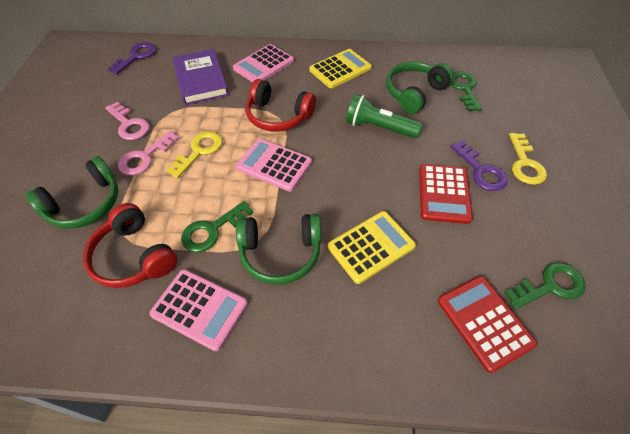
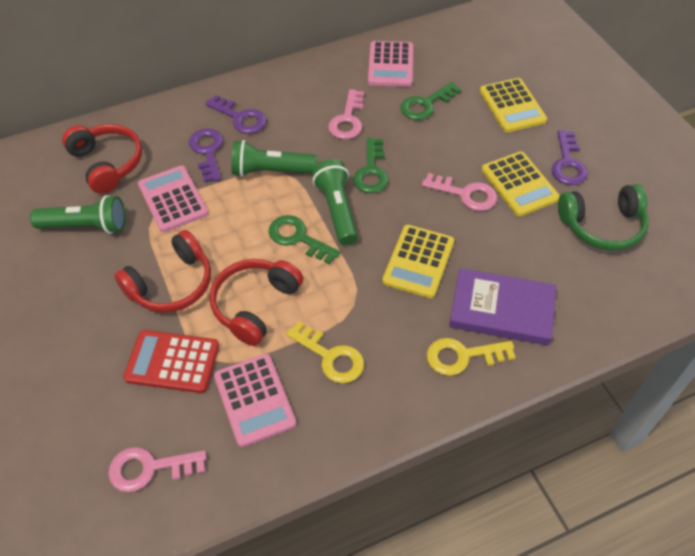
green flashlight: [346,94,423,138] = 1 -> [30,195,126,234] [231,140,317,177] [312,159,358,245] = 3
green headphones: [26,156,118,229] [236,214,321,285] [386,61,454,114] = 3 -> [558,184,649,250] = 1
pink key: [105,102,150,140] [118,131,180,175] = 2 -> [108,447,207,492] [328,89,364,139] [422,173,497,211] = 3
purple key: [108,42,156,75] [451,141,508,191] = 2 -> [189,128,223,182] [205,95,267,134] [552,130,588,185] = 3
red calculator: [419,164,473,224] [438,276,537,373] = 2 -> [123,330,219,393] = 1
red headphones: [83,203,177,288] [245,79,316,132] = 2 -> [62,124,142,194] [114,230,211,313] [210,259,303,346] = 3
yellow calculator: [309,49,372,88] [328,211,416,284] = 2 -> [382,225,454,298] [480,78,547,132] [482,151,560,217] = 3

